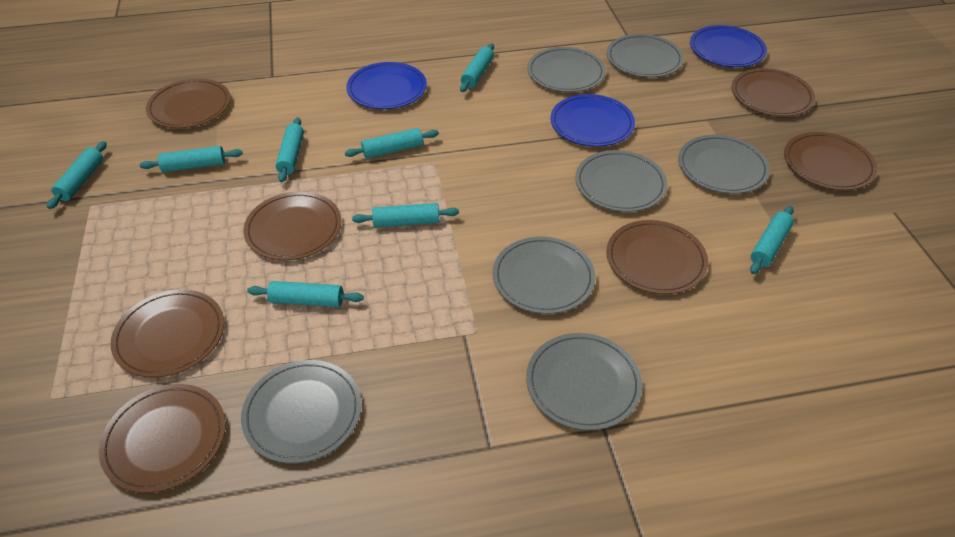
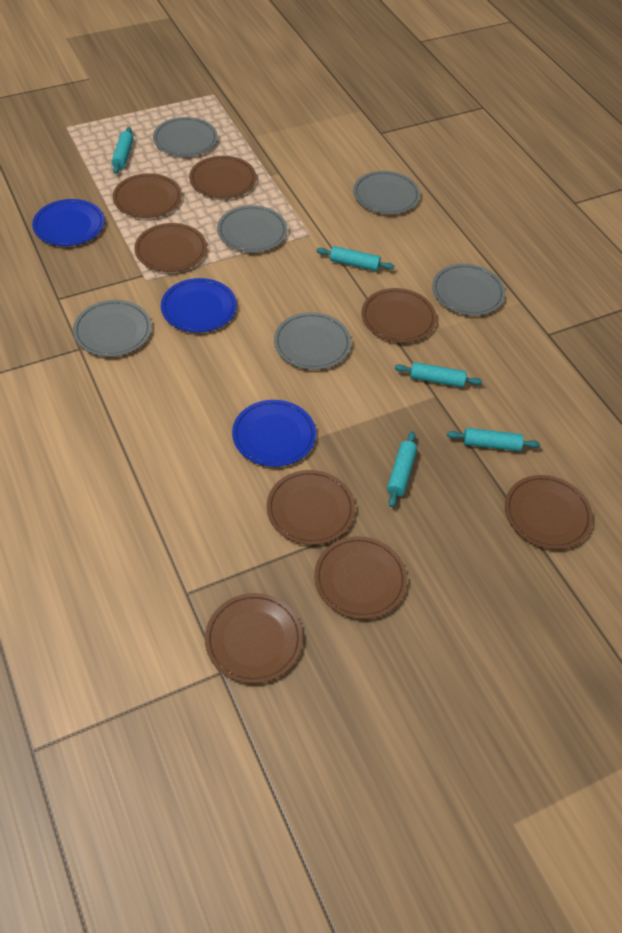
brown plate: [99,384,226,493] [111,289,224,378] [146,78,231,128] [243,191,342,260] [606,220,708,294] [732,68,815,117] [784,132,877,190] = 7 -> [113,173,182,218] [135,223,207,272] [189,156,256,198] [205,593,303,684] [267,470,355,545] [314,536,407,619] [361,288,437,343] [505,475,593,549] = 8
grey plate: [241,360,362,464] [493,236,596,314] [526,333,642,430] [527,47,606,92] [575,150,668,212] [607,34,684,77] [678,135,770,194] = 7 -> [73,300,152,357] [153,117,218,157] [217,205,288,253] [274,312,351,370] [353,171,420,214] [432,264,505,316] = 6
turquoise rolling pin: [47,141,107,209] [140,146,243,172] [247,281,364,307] [275,117,304,182] [345,128,439,158] [352,203,459,228] [460,43,494,92] [750,206,794,274] = 8 -> [111,127,133,174] [317,246,394,271] [387,431,417,507] [395,362,482,387] [447,428,540,451] = 5

